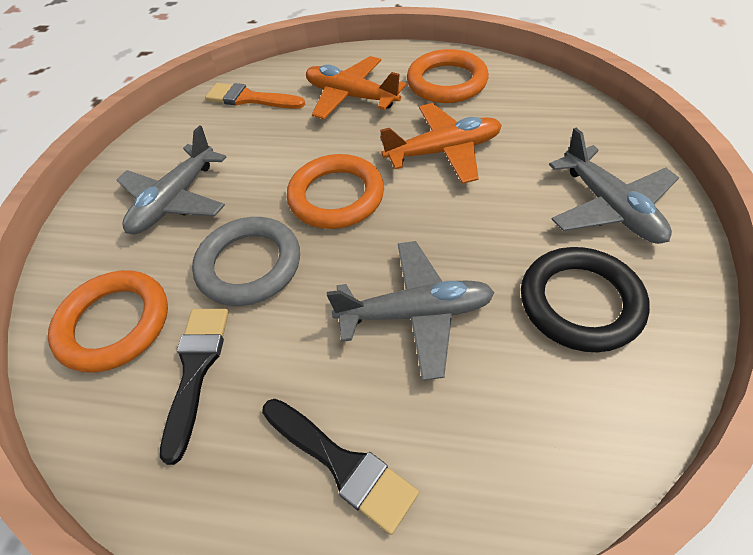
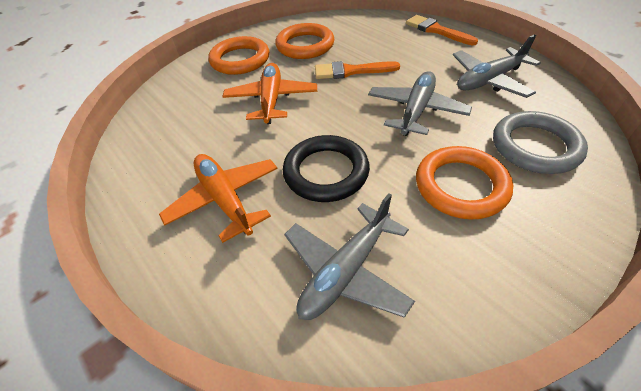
black brush: [160,309,229,465] [262,399,419,535] = 2 -> none = 0
orange brush: [205,83,305,109] = 1 -> [315,61,400,79] [406,15,478,45] = 2

